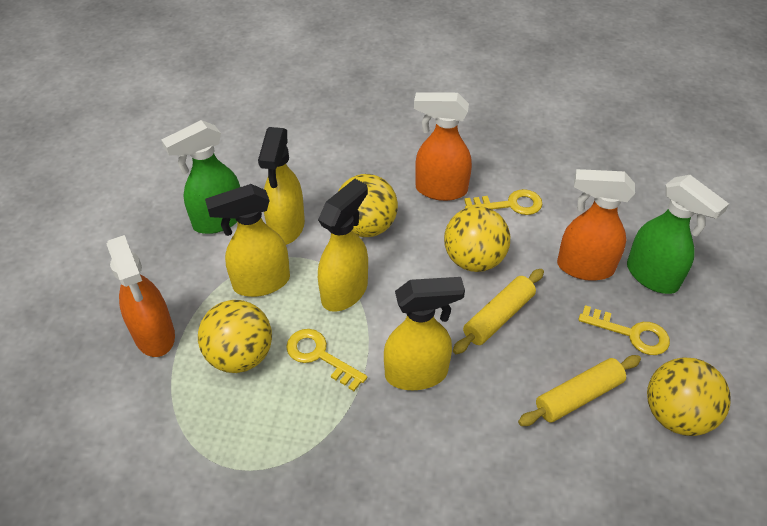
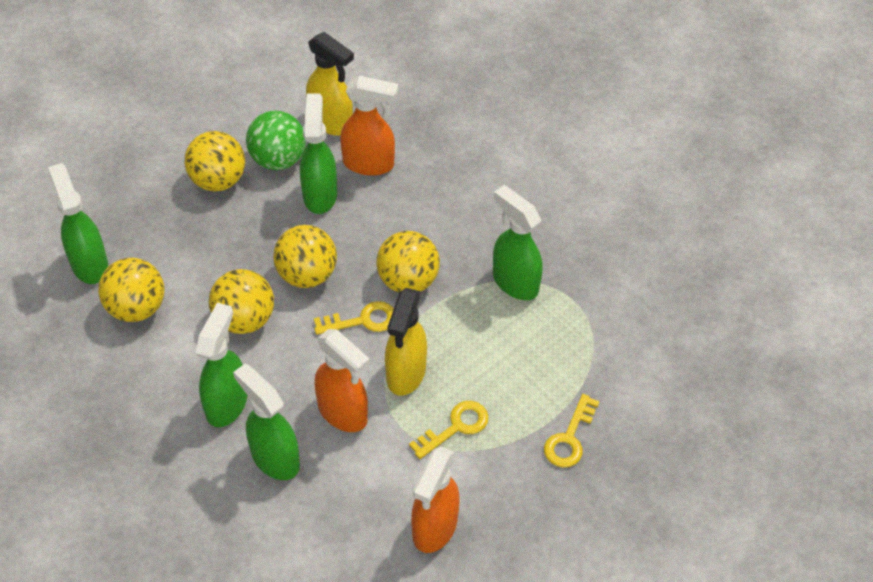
green ball: none = 0 -> [246,110,306,170] = 1
green spray bottle: [161,120,240,234] [627,175,729,294] = 2 -> [48,163,108,284] [196,303,247,427] [233,364,300,480] [300,93,337,214] [493,185,543,300] = 5
yellow ball: [198,300,272,373] [338,174,398,237] [444,206,510,272] [647,357,731,436] = 4 -> [98,258,164,322] [185,131,245,191] [209,269,274,334] [273,225,337,288] [376,231,440,292] = 5
yellow rolling pin: [453,269,544,354] [518,355,641,426] = 2 -> none = 0
yellow spray bottle: [205,184,290,297] [258,127,305,245] [318,179,368,312] [384,277,465,390] = 4 -> [306,32,354,136] [385,288,427,396] = 2

